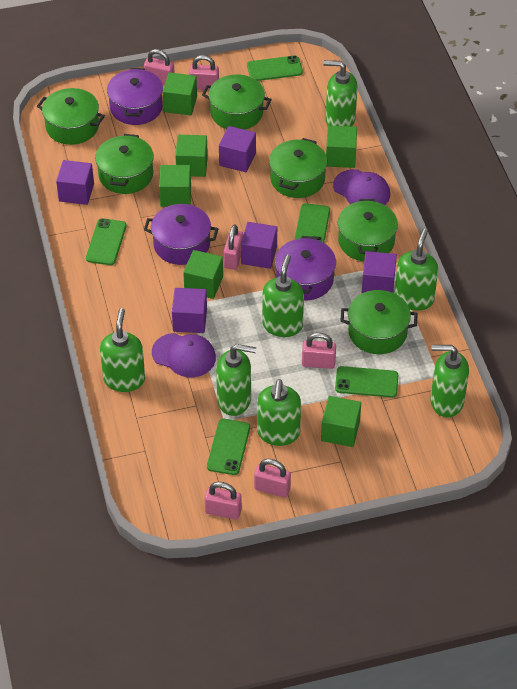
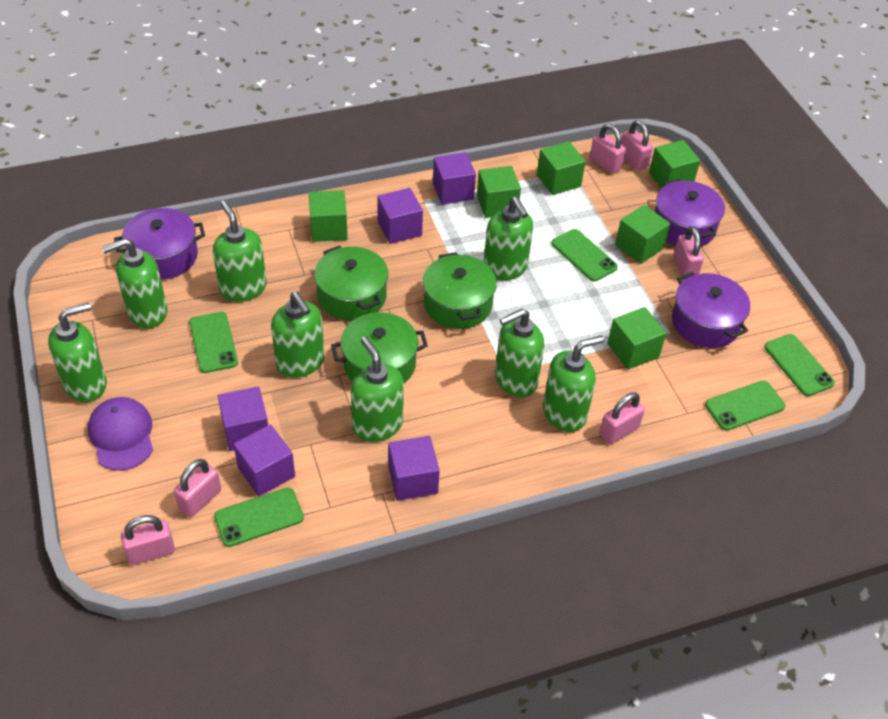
green pot: [37,88,105,145] [95,134,154,194] [202,75,272,130] [269,138,327,198] [338,199,398,261] [341,290,417,354] = 6 -> [314,245,388,320] [331,312,428,383] [423,252,497,329] = 3
green soap dispenser: [100,308,145,392] [216,344,256,416] [257,379,301,446] [262,254,304,337] [323,60,357,126] [395,228,438,311] [431,345,469,417] = 7 -> [48,303,107,402] [102,238,167,328] [213,200,267,302] [271,292,325,378] [351,336,404,442] [484,197,533,281] [495,309,544,397] [543,335,605,432] = 8
purple cap: [152,333,216,377] [333,169,390,205] = 2 -> [88,397,153,471] = 1

